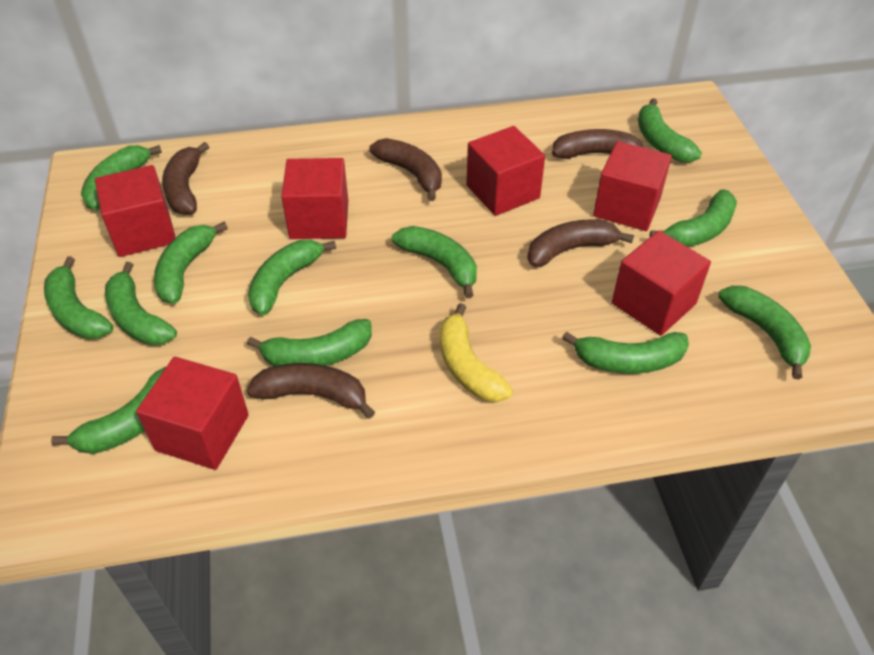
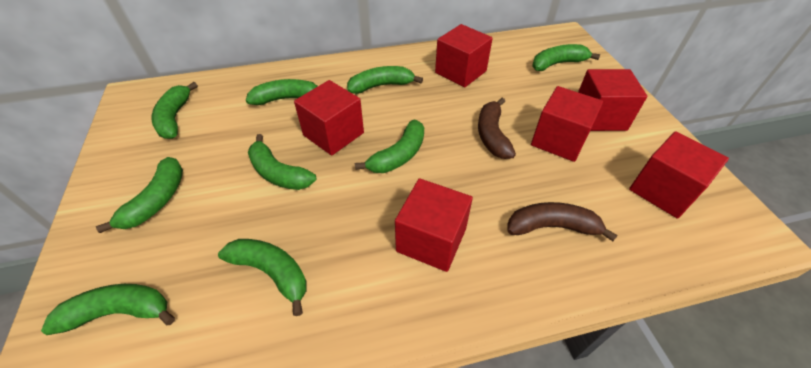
brown banana: [162,142,209,215] [247,363,375,419] [369,138,442,201] [527,219,634,267] [552,129,644,159] = 5 -> [478,98,516,159] [508,202,618,241] = 2
green banana: [44,256,113,339] [51,367,166,454] [81,145,162,210] [105,262,177,345] [154,222,228,304] [247,319,372,366] [248,240,336,315] [392,226,477,298] [562,331,689,374] [638,98,702,162] [650,189,737,247] [718,286,811,380] = 12 -> [41,284,175,335] [96,157,183,233] [152,82,198,139] [218,239,307,316] [246,79,318,105] [248,134,316,190] [347,66,423,94] [355,120,424,173] [532,44,600,71] = 9
yellow banana: [440,303,513,402] = 1 -> none = 0

